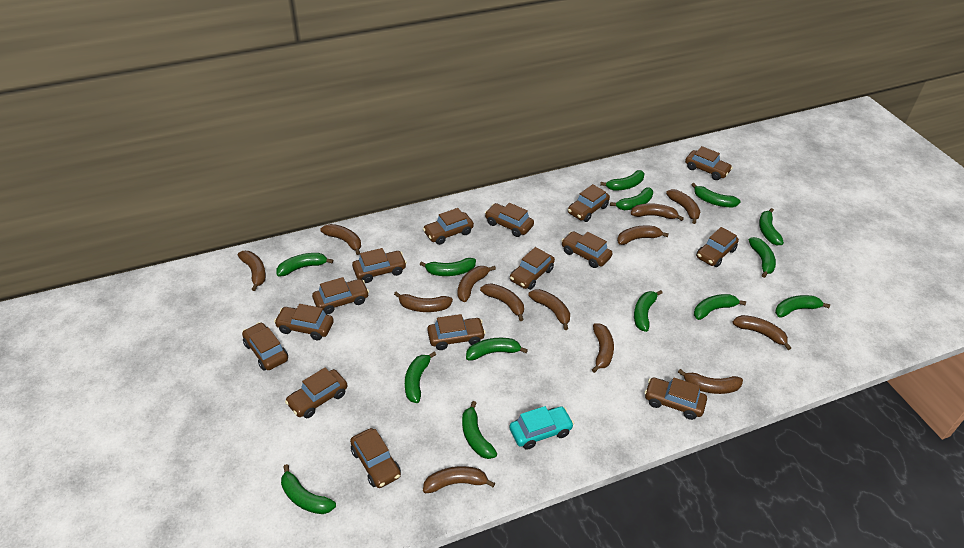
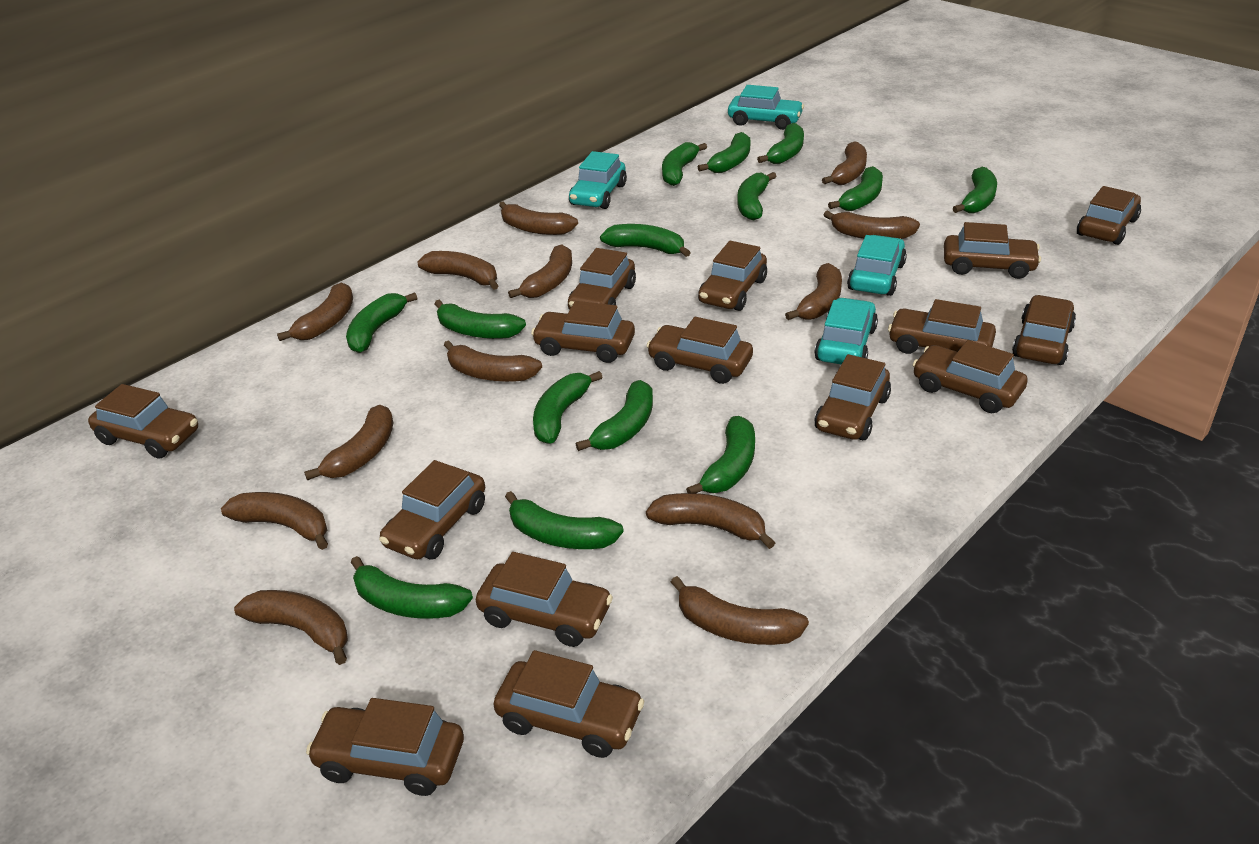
turquoise car: [510,406,574,450] = 1 -> [569,151,627,209] [728,85,804,130] [814,298,878,364] [847,235,907,296] = 4

